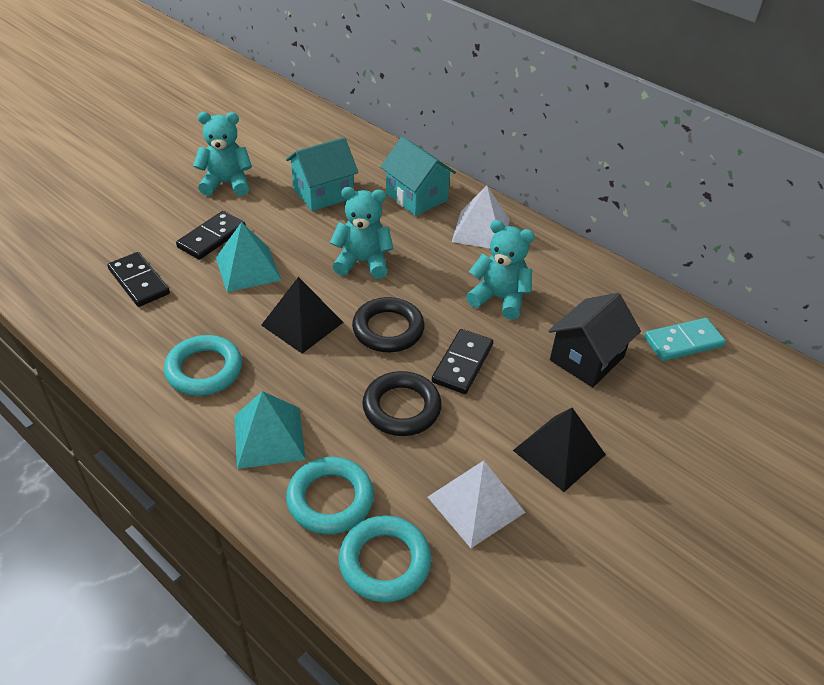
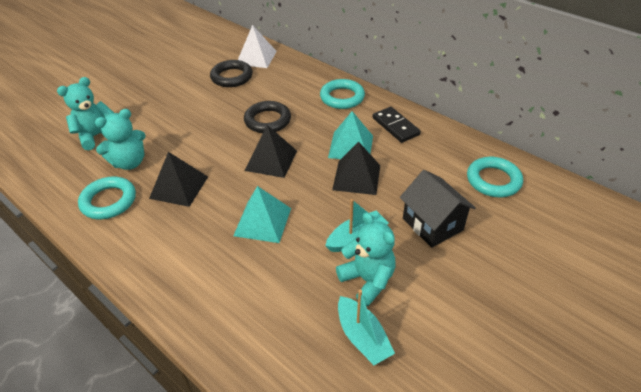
black domino: [108,252,170,307] [176,211,246,260] [432,329,493,394] = 3 -> [373,107,421,143] = 1
black pyramid: [261,277,344,354] [513,408,606,492] = 2 -> [149,152,208,207] [244,125,297,178] [332,141,380,195] = 3
turquoise boat: none = 0 -> [325,199,389,252] [338,289,395,365] = 2
turquoise domino: [644,318,726,361] = 1 -> none = 0
turquoise house: [286,137,359,211] [380,136,456,216] = 2 -> none = 0
white pyramid: [428,460,526,548] [452,185,510,249] = 2 -> [238,25,277,68] = 1

